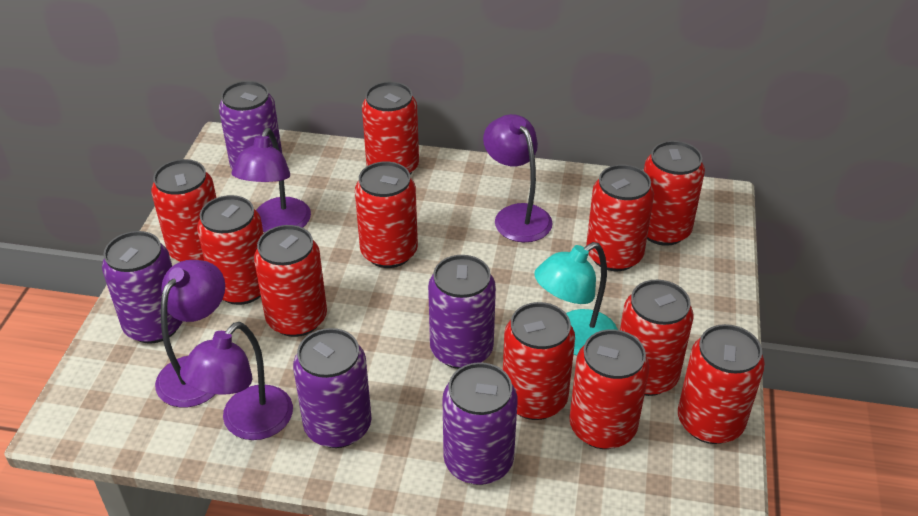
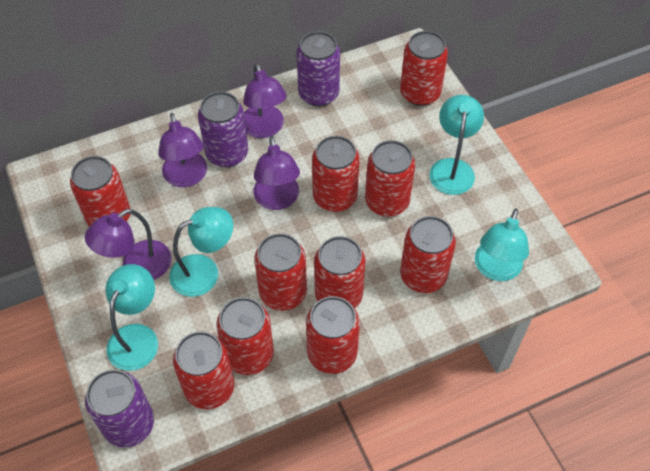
purple can: [102,231,183,344] [219,81,282,169] [293,328,371,448] [428,255,496,369] [443,362,518,485] = 5 -> [85,370,154,448] [198,92,248,167] [297,31,340,106] = 3
red can: [151,159,216,262] [197,195,264,305] [254,225,327,337] [355,161,418,268] [362,82,419,174] [503,302,575,420] [569,329,650,449] [586,165,654,271] [620,280,694,396] [644,141,705,246] [678,324,765,444] = 11 -> [70,156,130,227] [173,331,234,409] [216,297,274,375] [254,233,307,311] [306,296,360,374] [312,136,360,212] [314,236,366,309] [365,140,415,217] [400,31,448,106] [400,216,456,293] = 10
turquoise lamp: [534,242,618,355] = 1 -> [106,264,158,371] [169,207,233,297] [429,95,484,195] [475,209,529,281] = 4

